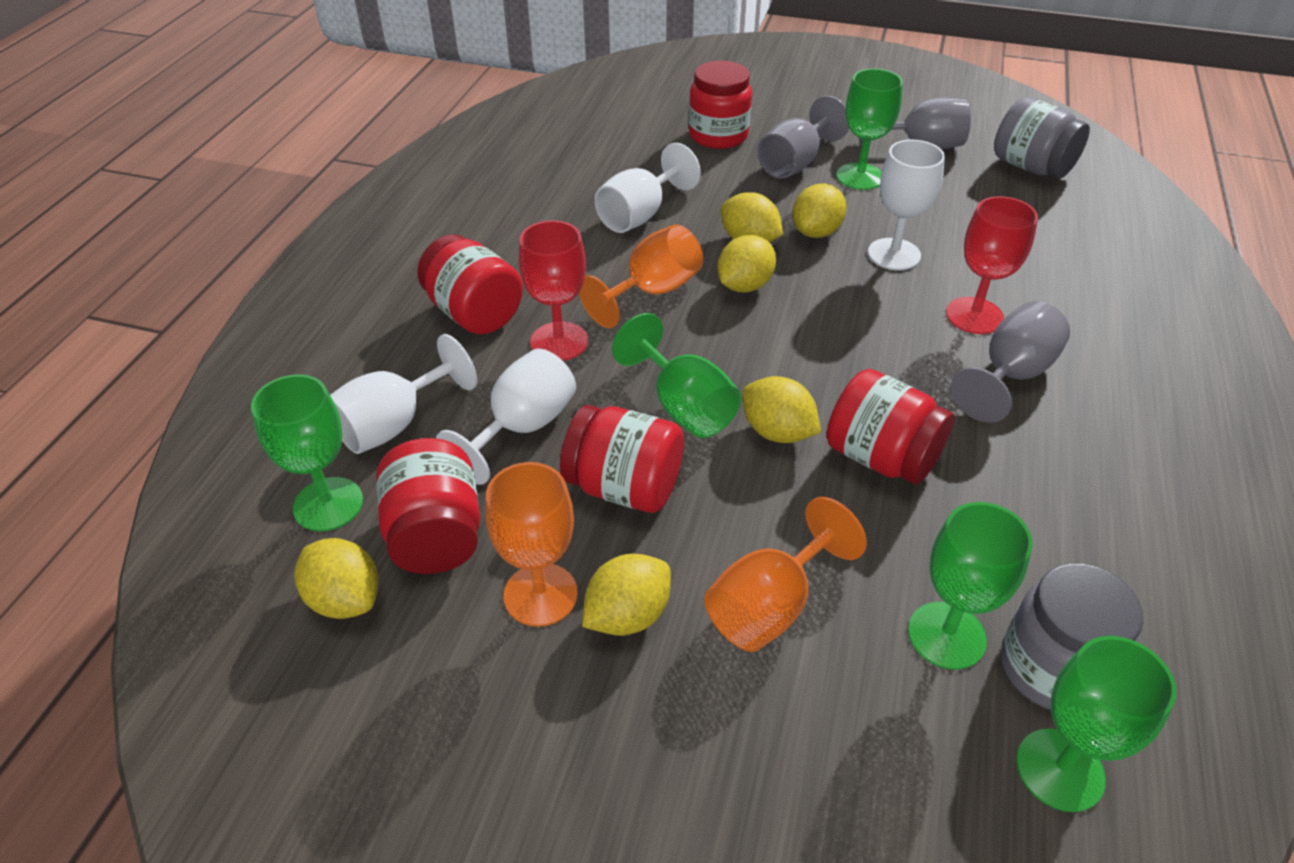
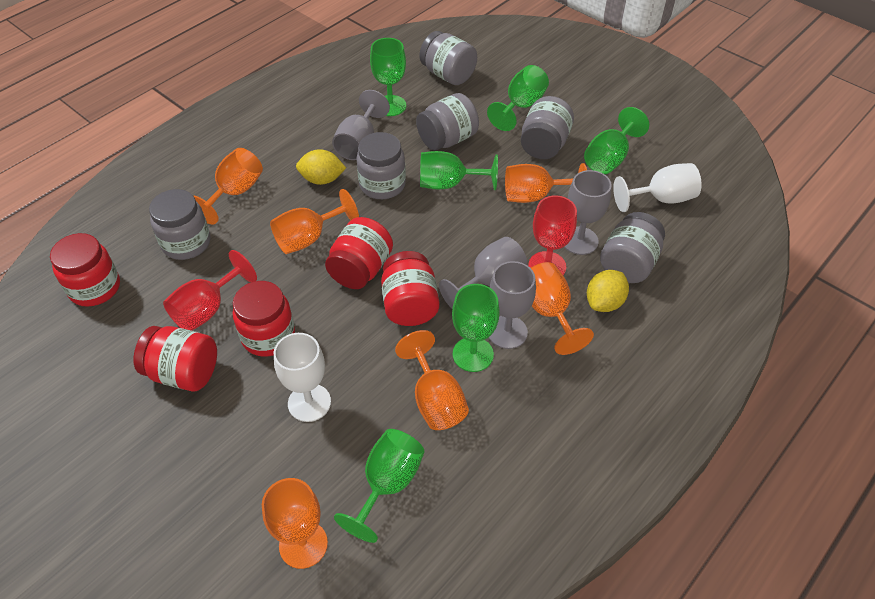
green goblet: [251,374,363,531] [612,313,741,438] [836,69,903,190] [908,502,1033,670] [1016,636,1177,812] = 5 -> [334,429,424,543] [370,38,406,116] [420,151,498,190] [452,284,500,372] [487,65,549,131] [584,107,649,174] = 6
grey goblet: [757,96,849,179] [859,97,971,149] [950,301,1070,423] = 3 -> [332,90,390,160] [439,237,527,309] [489,261,536,349] [564,170,612,255] = 4
grey jar: [994,97,1090,179] [1001,563,1143,710] = 2 -> [149,189,210,260] [356,132,406,199] [416,93,479,151] [419,31,477,85] [521,96,574,159] [600,212,665,283] = 6
orange goblet: [486,462,578,627] [579,225,703,328] [704,497,867,652] = 3 -> [193,148,263,224] [262,478,328,569] [270,189,359,254] [395,330,469,430] [505,163,587,203] [531,262,594,355] = 6
white goblet: [330,334,477,454] [436,349,576,485] [594,143,701,233] [868,140,945,270] = 4 -> [274,333,331,422] [613,163,702,212] = 2
yellow lemon: [294,538,379,619] [582,554,671,636] [717,235,776,292] [721,192,783,242] [742,376,821,443] [792,183,846,238] = 6 -> [296,149,346,185] [587,270,629,312] = 2

